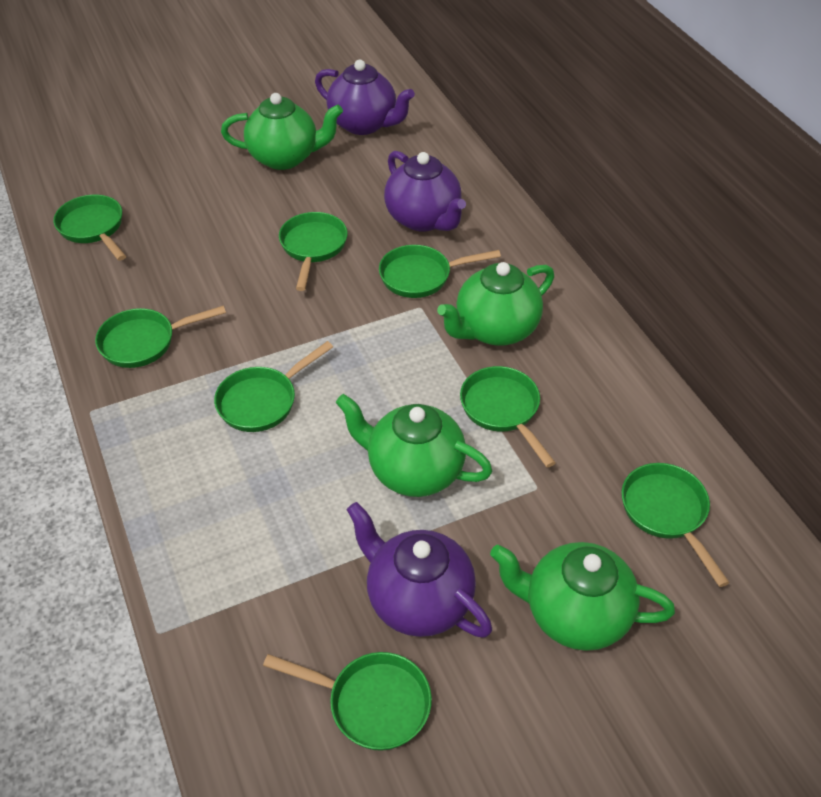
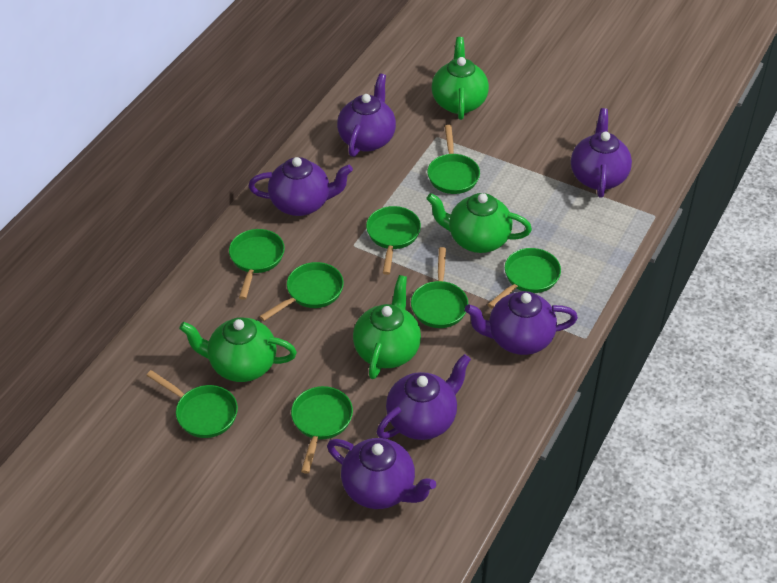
purple teapot: [315,59,415,135] [346,502,492,638] [384,151,466,232] = 3 -> [248,157,353,216] [327,438,436,509] [337,73,396,157] [377,354,471,440] [465,291,578,355] [571,108,632,198] = 6

